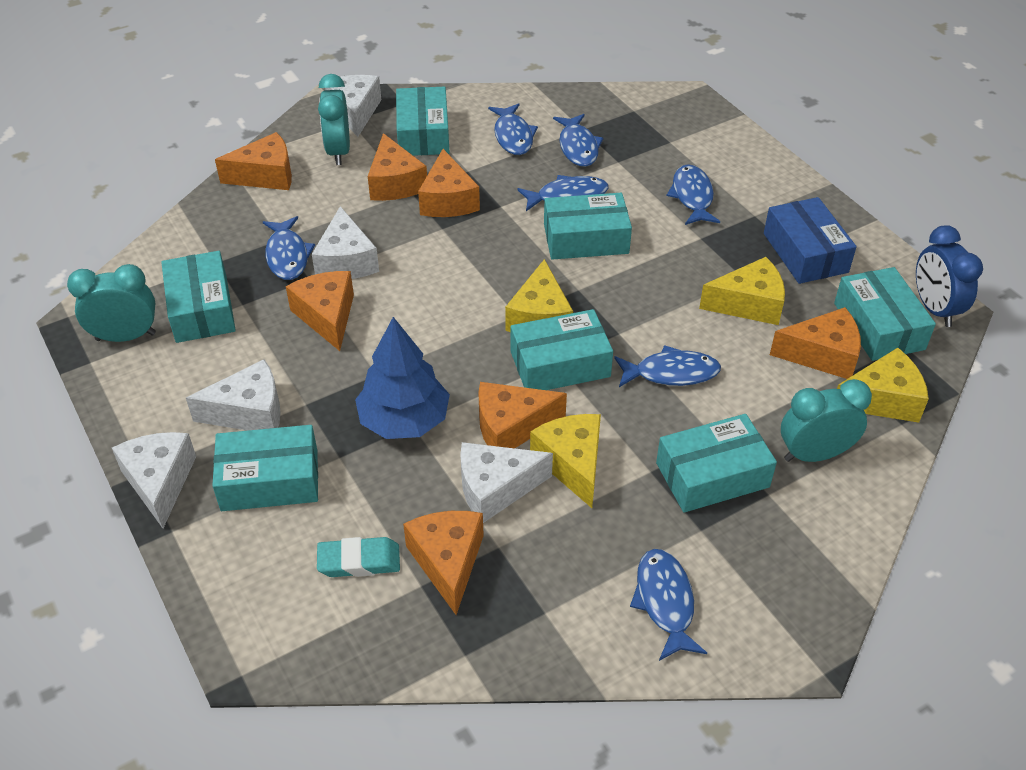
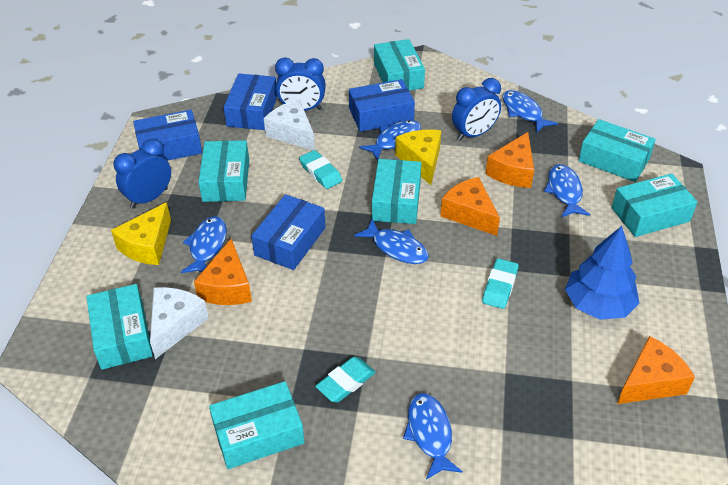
blue box: [764,197,857,284] = 1 -> [133,110,202,161] [224,74,278,130] [251,194,325,270] [349,79,415,132] = 4
blue clock: [916,225,983,327] = 1 -> [113,139,171,208] [275,57,326,111] [452,78,501,141] = 3
blue fish: [263,216,315,280] [488,103,538,155] [517,175,609,211] [553,114,603,167] [614,345,721,387] [630,549,707,661] [667,164,720,225] = 7 -> [181,216,227,273] [354,219,429,264] [359,120,421,161] [403,393,463,480] [502,90,558,132] [544,164,590,217] = 6
orange cheese: [215,132,292,190] [286,271,354,351] [368,133,427,201] [403,511,484,615] [418,149,480,217] [479,382,567,448] [770,307,861,379] = 7 -> [194,239,252,305] [440,177,500,236] [486,132,534,188] [617,336,695,404] = 4
turquoise clock: [67,264,156,342] [318,74,350,165] [781,379,872,462] = 3 -> none = 0
turquoise eraser: [317,537,400,577] = 1 -> [299,150,342,189] [315,357,376,402] [482,258,519,309] = 3
white cheese: [112,432,196,528] [186,359,281,430] [312,206,379,279] [325,75,381,137] [460,442,553,523] = 5 -> [150,287,209,359] [264,100,315,150] = 2
yellow cheese: [505,259,573,332] [530,414,601,508] [699,257,785,325] [837,348,929,423] = 4 -> [111,202,171,265] [395,130,441,185] = 2

